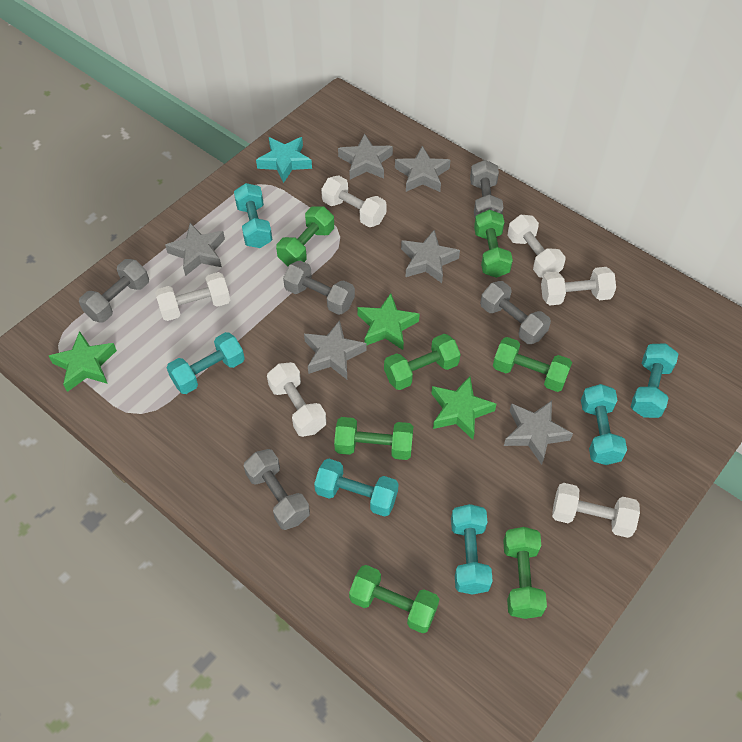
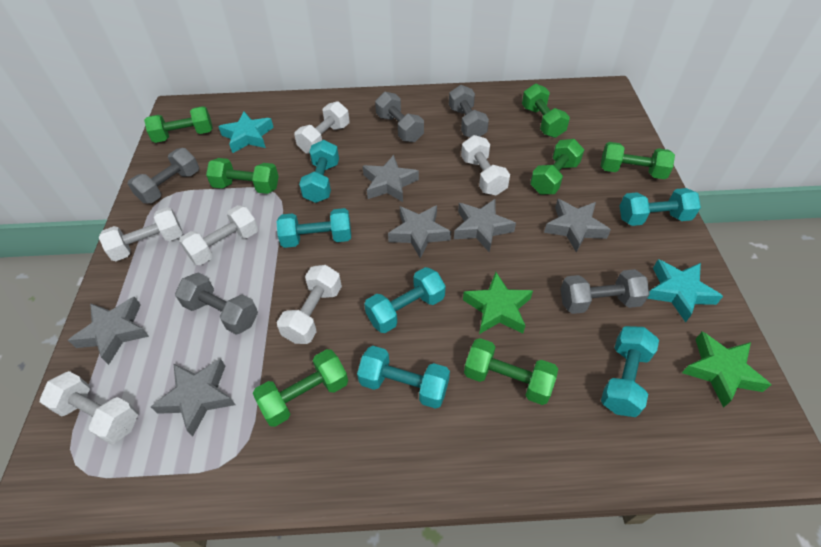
green star: [49,331,117,392] [357,293,420,350] [431,376,496,440] = 3 -> [463,272,533,334] [682,332,771,408] = 2
turquoise star: [256,137,312,183] = 1 -> [218,112,274,153] [647,259,723,322] = 2

